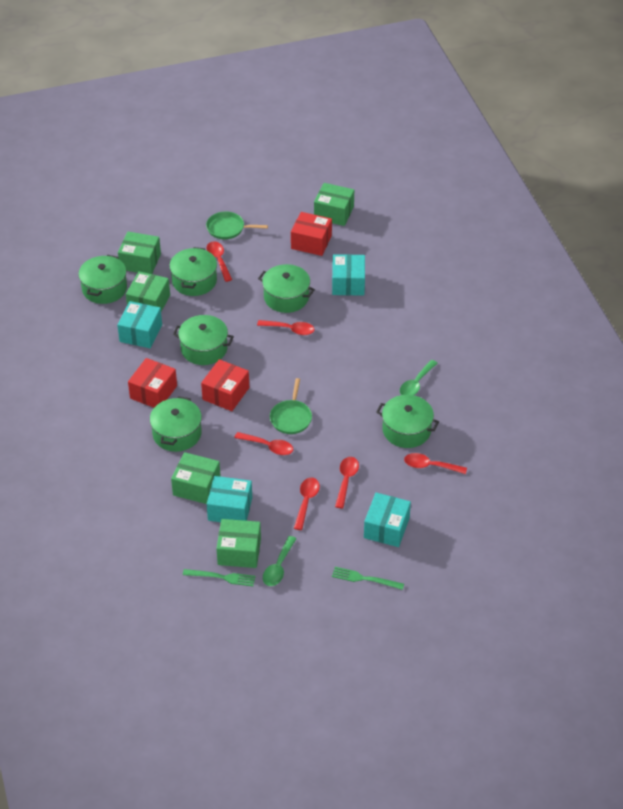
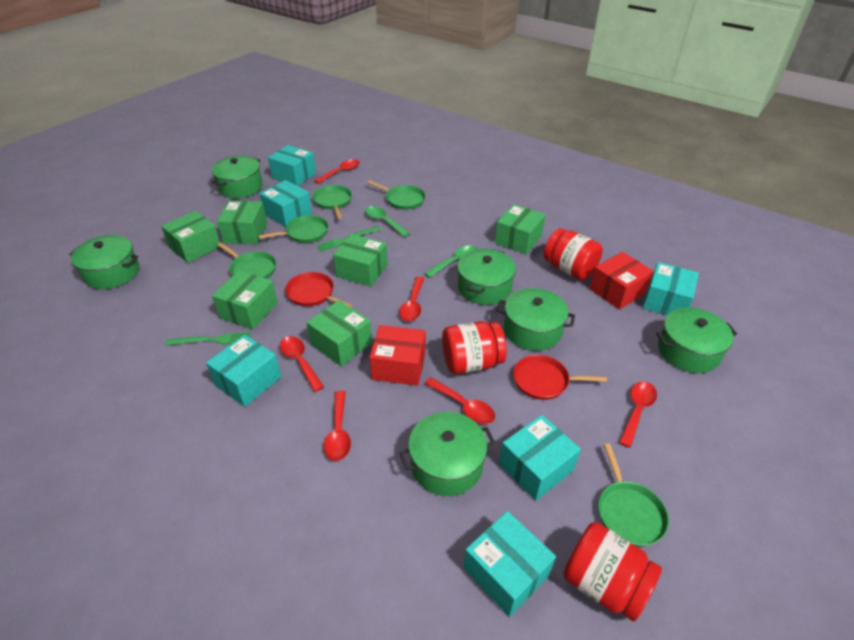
green box: [118,232,161,274] [126,271,170,312] [171,452,221,504] [216,519,261,568] [314,183,354,226] = 5 -> [161,211,220,263] [212,270,278,329] [217,201,267,244] [306,300,372,367] [333,234,388,287] [495,204,545,254] = 6
green pan: [206,211,268,240] [270,378,312,434] = 2 -> [217,243,276,279] [258,215,328,243] [312,185,352,219] [367,180,426,210] [598,443,669,546] = 5
red box: [128,358,177,408] [201,359,249,411] [291,212,332,256] = 3 -> [369,325,426,386] [589,252,654,310] = 2
red jar: none = 0 -> [442,321,507,374] [544,228,603,280] [564,522,662,622] = 3
red pan: none = 0 -> [285,272,352,307] [513,355,607,400] = 2
turquoise box: [117,301,162,348] [207,476,252,522] [332,254,365,296] [364,493,411,547] = 4 -> [206,335,281,407] [259,180,312,227] [268,145,316,186] [464,511,556,617] [499,415,581,501] [643,262,699,315] = 6

